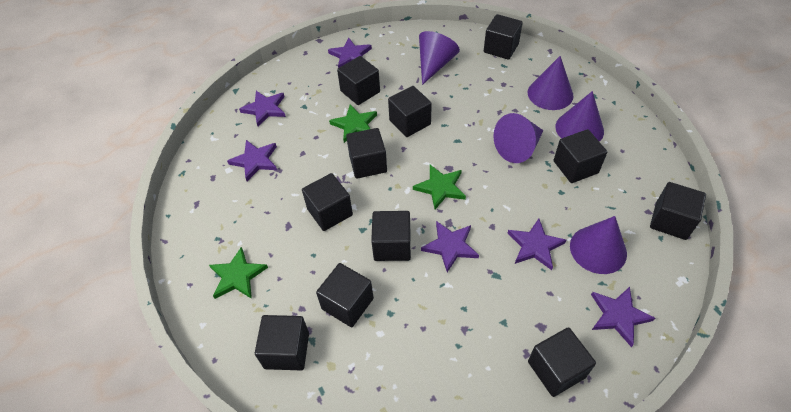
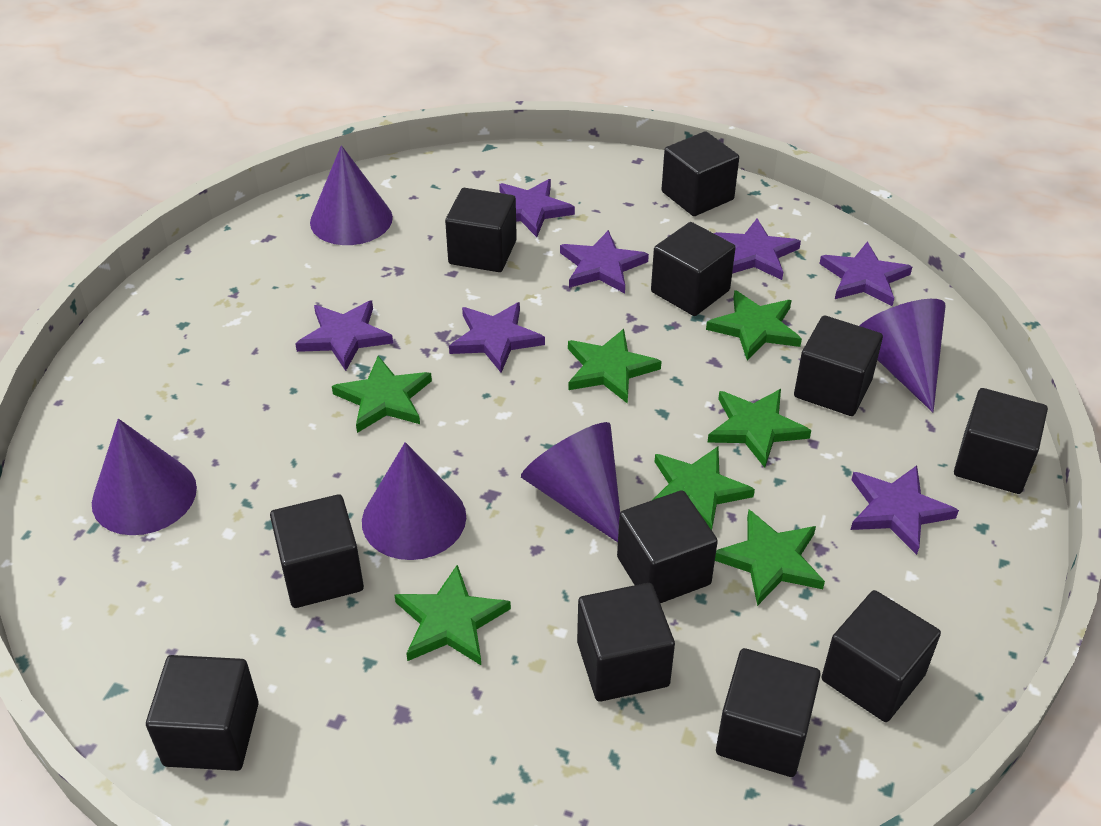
green star: [209,247,268,299] [329,104,377,143] [413,165,466,209] = 3 -> [332,356,432,433] [395,565,511,665] [568,329,662,404] [653,447,755,530] [706,290,802,361] [708,389,811,468] [715,510,825,606] = 7
purple star: [227,140,277,181] [239,91,286,127] [328,37,372,68] [421,221,479,272] [508,219,566,270] [591,287,655,347] = 6 -> [295,300,393,371] [449,302,545,373] [499,179,575,237] [560,230,649,293] [714,219,801,280] [819,242,912,306] [851,466,959,555] = 7

